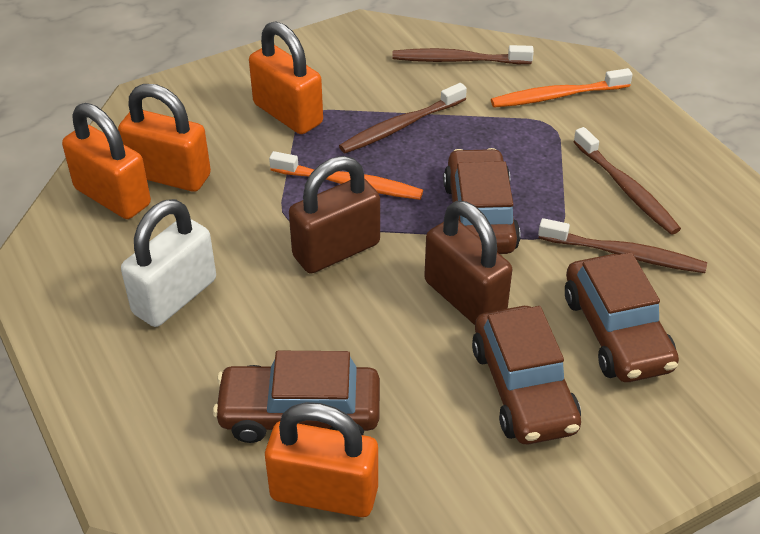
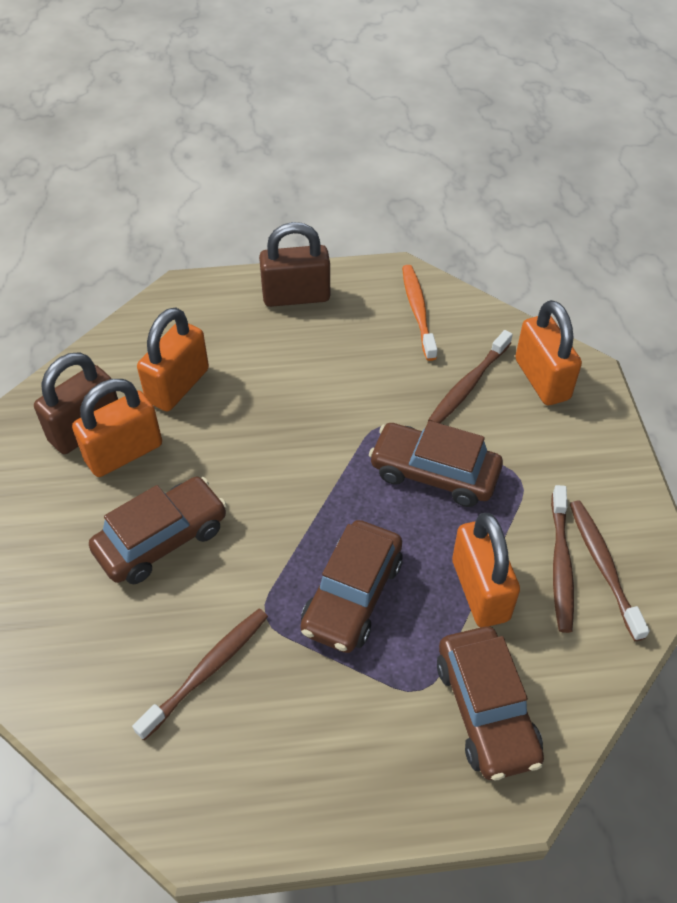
orange toothbrush: [269,151,423,200] [491,68,632,108] = 2 -> [402,265,438,361] = 1
white padlock: [121,199,216,327] = 1 -> none = 0

